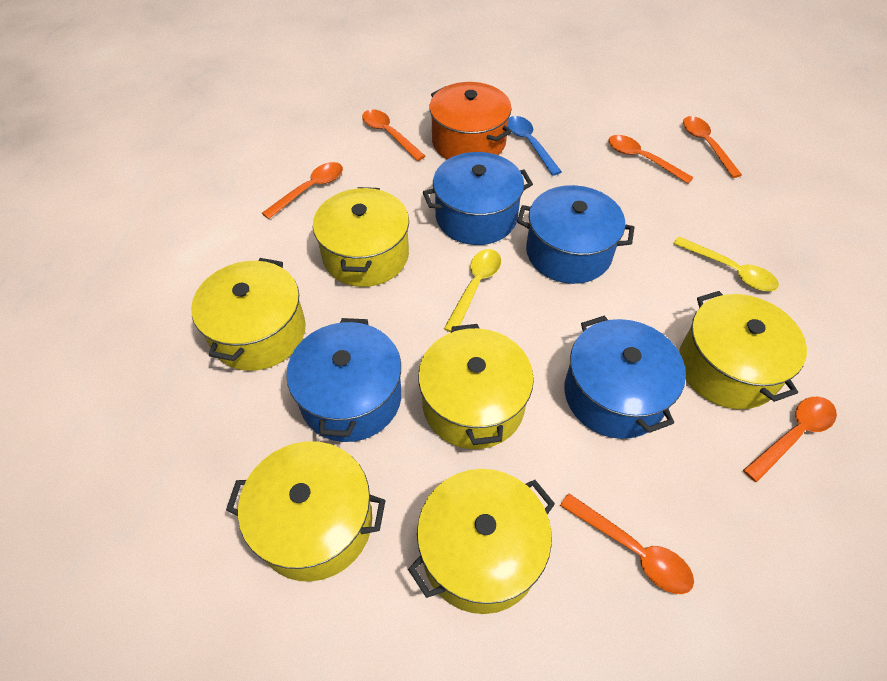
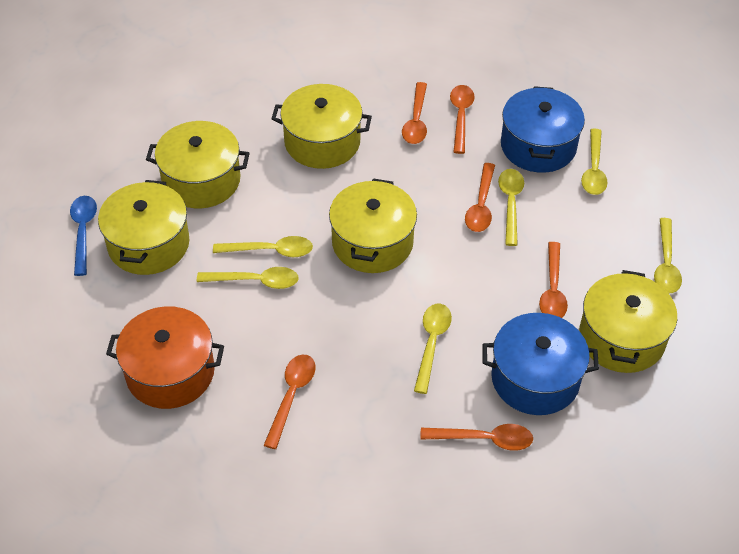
blue pot: [286,318,402,442] [423,152,533,245] [517,185,634,284] [564,316,686,439] = 4 -> [483,313,599,415] [501,86,585,173] = 2
yellow pot: [191,258,306,371] [226,441,386,582] [313,187,409,287] [408,469,555,614] [418,324,534,449] [679,291,807,409] = 6 -> [98,180,190,275] [146,121,250,208] [271,84,372,169] [329,178,417,273] [579,270,677,373] = 5
yellow spoon: [444,249,501,332] [673,237,779,291] = 2 -> [197,267,299,289] [213,236,313,257] [414,304,452,394] [498,169,524,246] [581,128,608,195] [654,218,682,293] = 6

